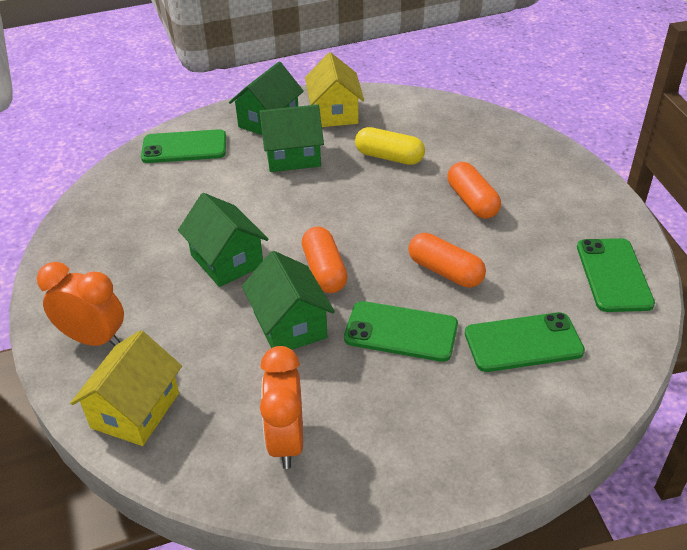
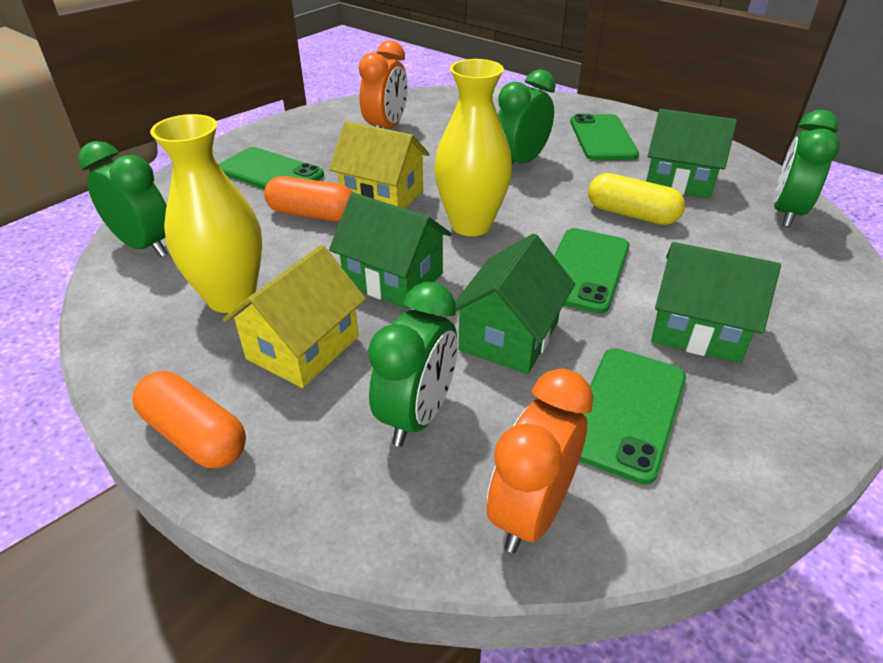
green clock: none = 0 -> [78,141,167,257] [368,282,458,447] [498,69,556,164] [773,110,840,227] = 4
orange capsule: [302,226,348,293] [408,233,486,288] [447,162,501,219] = 3 -> [133,371,246,468] [264,176,353,221] = 2
yellow vase: none = 0 -> [150,114,262,313] [434,59,512,236] = 2

